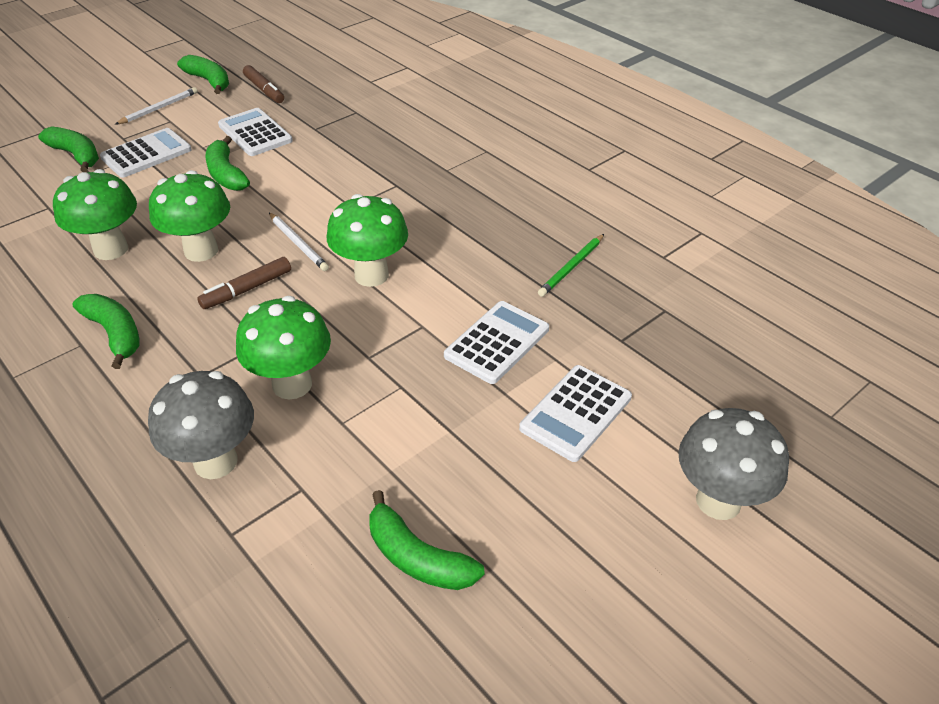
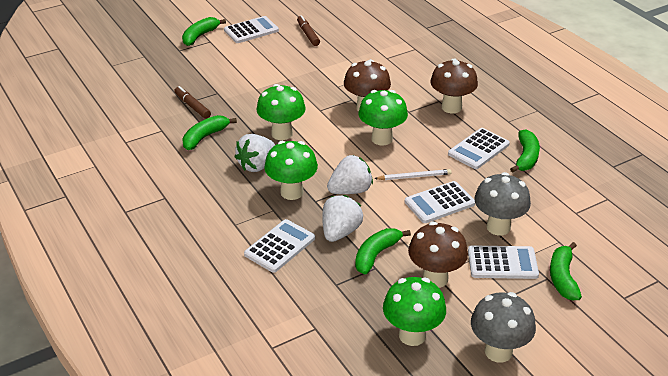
brown mushroom: none = 0 -> [344,59,391,112] [408,222,468,288] [430,58,478,113] = 3
green pencil: [538,234,604,297] = 1 -> none = 0
white calculator: [100,128,192,178] [218,108,293,156] [444,301,549,384] [519,365,632,462] = 4 -> [224,16,279,43] [244,219,315,273] [405,181,475,223] [448,128,510,169] [468,245,539,279] = 5
white pencil: [115,87,198,125] [269,213,329,271] = 2 -> [374,169,452,180] = 1
white strawberry: none = 0 -> [235,134,275,172] [322,195,363,242] [327,155,373,194] = 3

